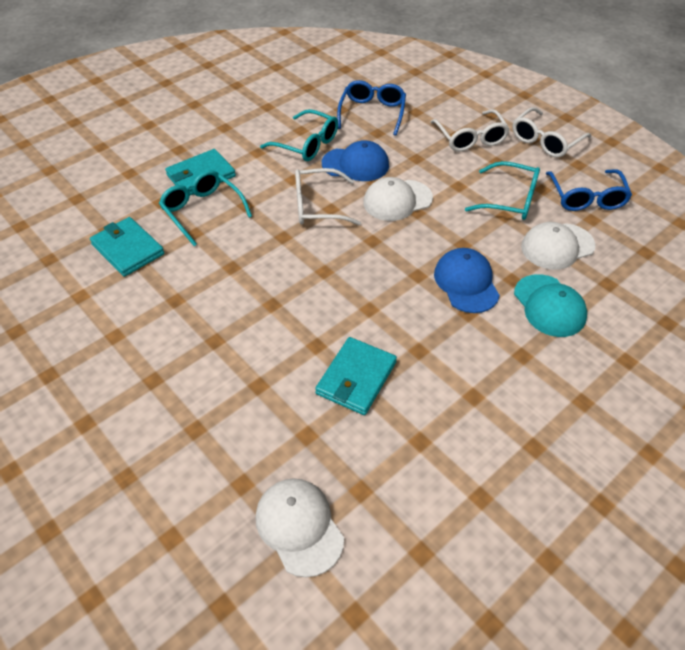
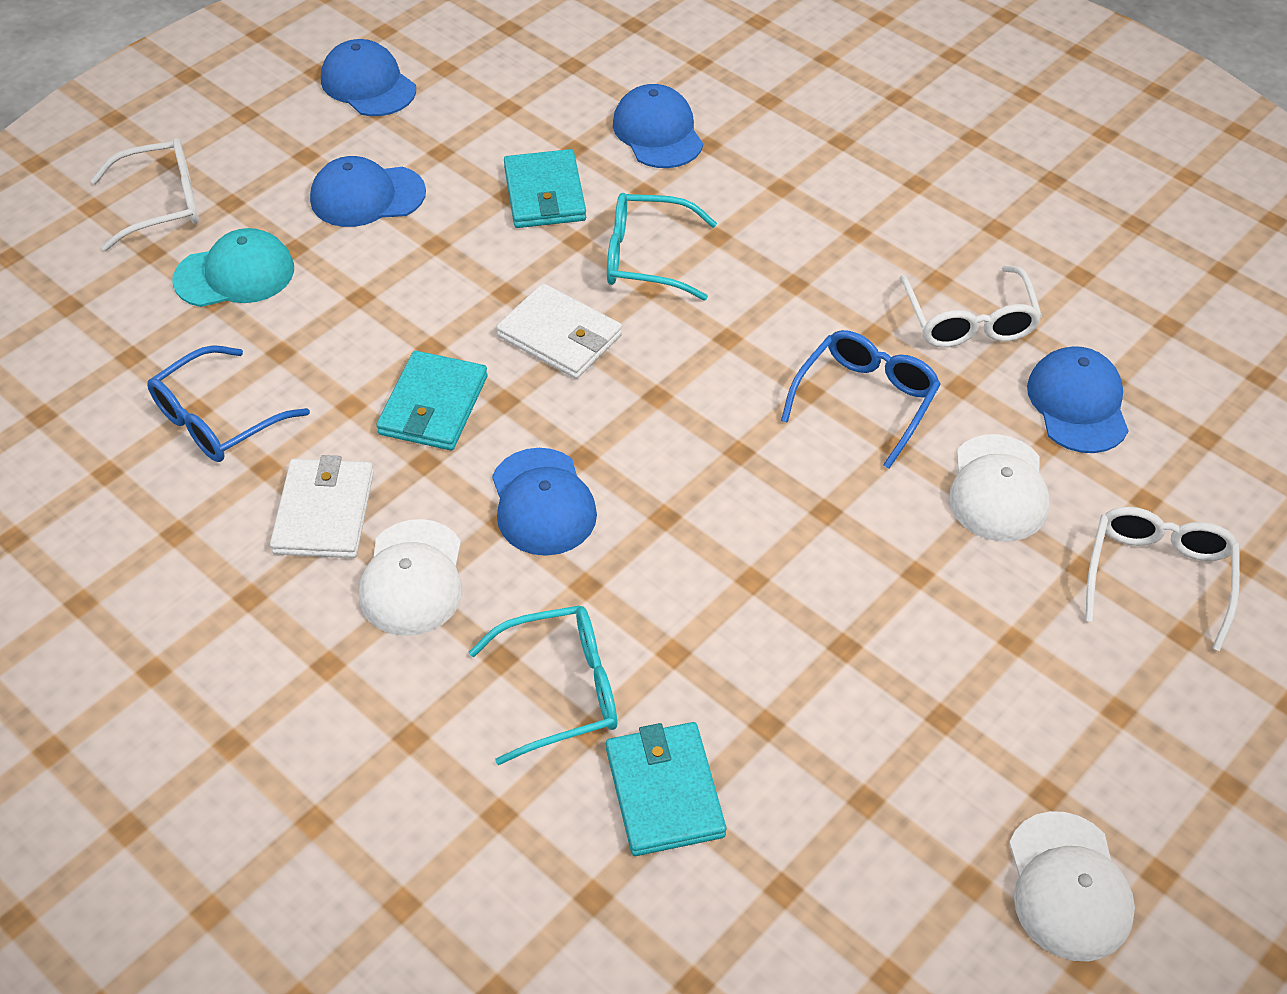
blue cap: [322,140,389,181] [434,248,500,313] = 2 -> [310,156,426,227] [321,39,416,116] [492,448,597,556] [613,84,703,168] [1027,346,1129,453] = 5
turquoise glasses: [159,170,252,246] [260,109,338,161] [465,161,540,220] = 3 -> [469,606,617,765] [607,193,717,300] = 2
white wallet: none = 0 -> [270,455,374,558] [496,283,622,379] = 2

